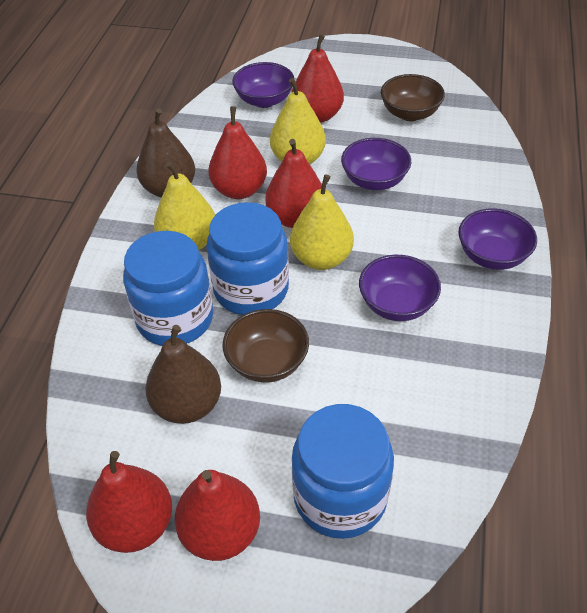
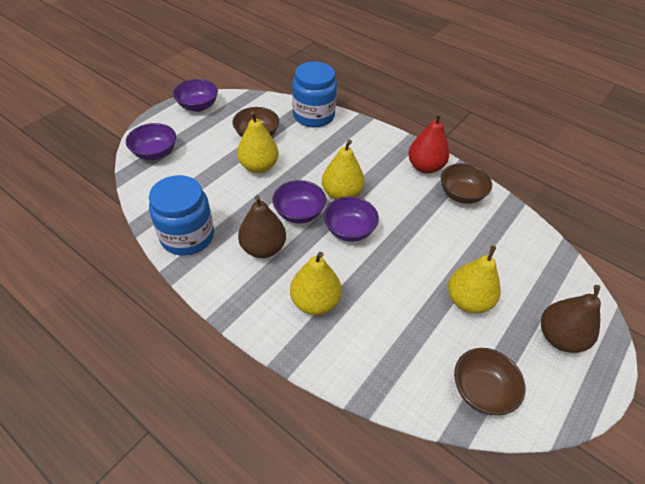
blue jar: [123,231,213,346] [206,202,289,315] [292,404,394,539] = 3 -> [149,175,214,256] [292,62,337,128] = 2
brown bowl: [223,309,309,383] [381,74,445,121] = 2 -> [232,107,279,137] [441,163,492,204] [454,348,525,415] = 3
red pear: [86,451,172,553] [175,470,260,561] [208,106,267,199] [265,139,322,228] [292,34,344,123] = 5 -> [408,113,449,174] = 1
yellow pear: [154,162,215,250] [270,78,326,164] [290,174,354,270] = 3 -> [237,111,279,173] [290,252,342,315] [322,140,365,200] [448,245,501,313] = 4

